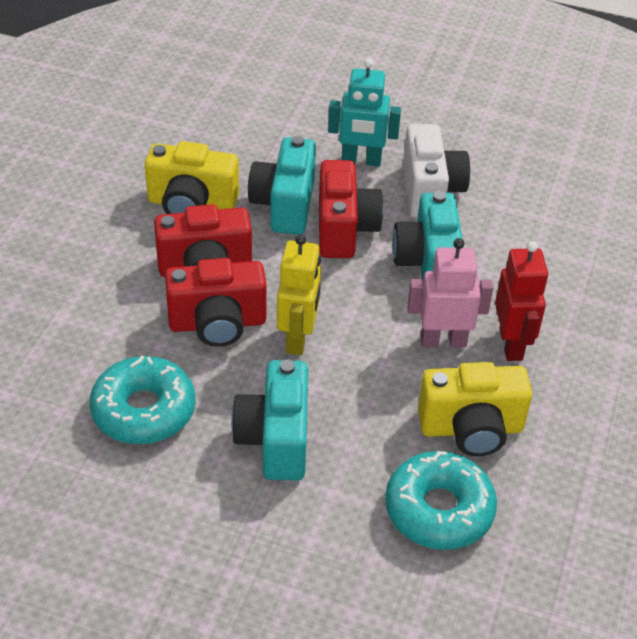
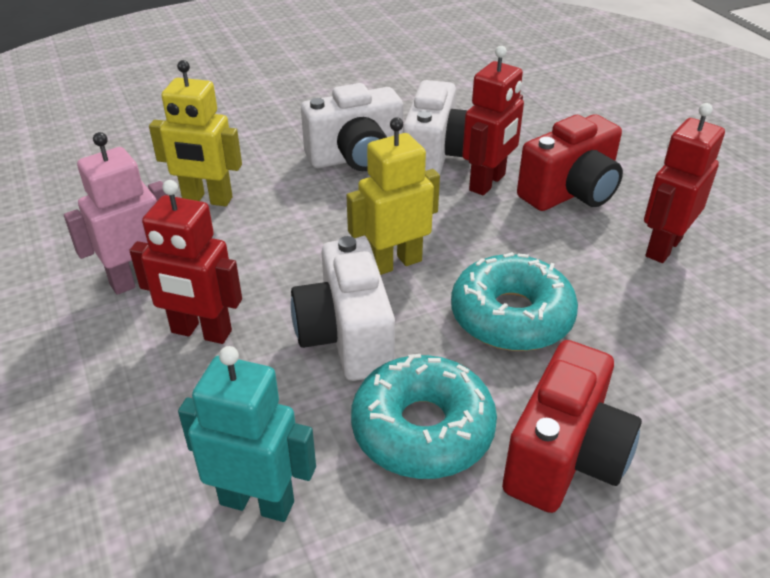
red camera: [154,204,252,277] [165,258,267,347] [319,160,384,258] = 3 -> [502,340,642,513] [517,114,623,211] = 2
red robot: [495,241,548,361] = 1 -> [129,180,242,344] [462,46,524,195] [644,103,725,263] = 3
turquoise camera: [231,360,308,481] [248,136,316,235] [392,191,464,280] = 3 -> none = 0
white camera: [403,124,470,218] = 1 -> [291,236,395,381] [301,83,403,171] [403,80,468,175] = 3
yellow camera: [145,141,239,214] [418,362,532,456] = 2 -> none = 0
yellow robot: [277,234,321,355] = 1 -> [149,60,242,206] [346,117,440,275] = 2

